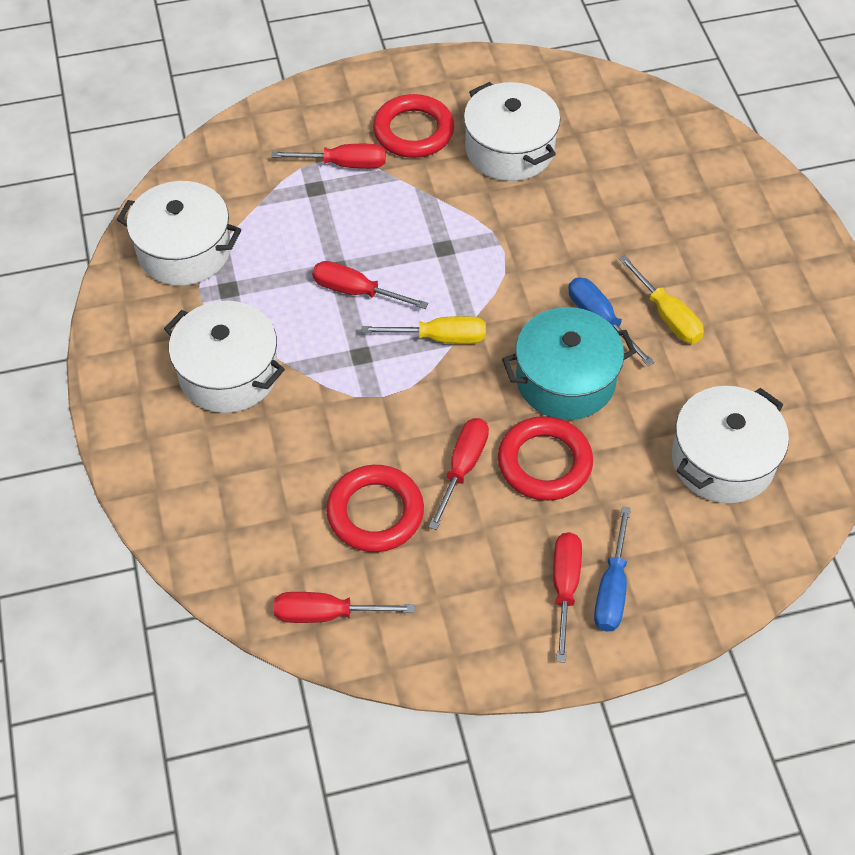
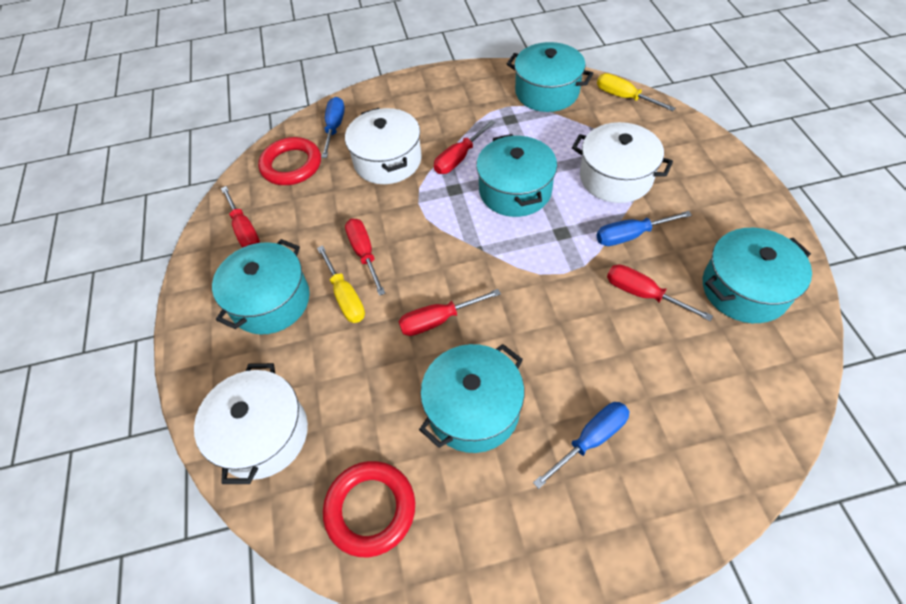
blue screwdriver: [568,278,655,366] [594,506,631,631] = 2 -> [321,97,345,158] [533,402,630,489] [596,211,692,246] = 3
red ring: [326,465,424,552] [373,94,454,158] [498,416,593,501] = 3 -> [258,137,321,185] [323,461,415,557] = 2
turquoise pot: [502,307,636,420] = 1 -> [212,239,310,335] [419,344,524,453] [476,134,557,217] [507,42,593,112] [703,228,812,323] = 5
white pot: [117,181,241,286] [164,301,285,413] [464,82,560,181] [672,386,789,503] = 4 -> [194,363,308,484] [345,108,422,184] [572,122,673,203] = 3

